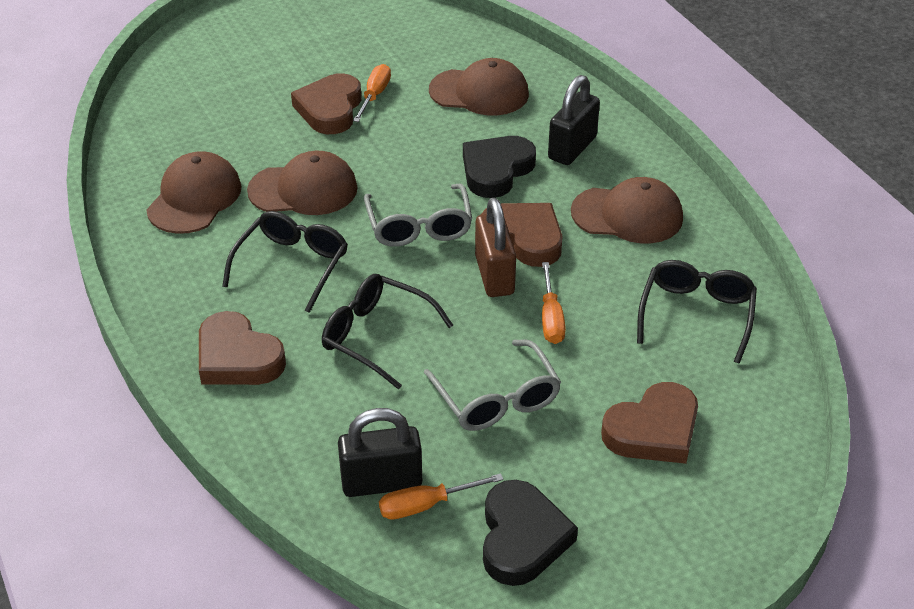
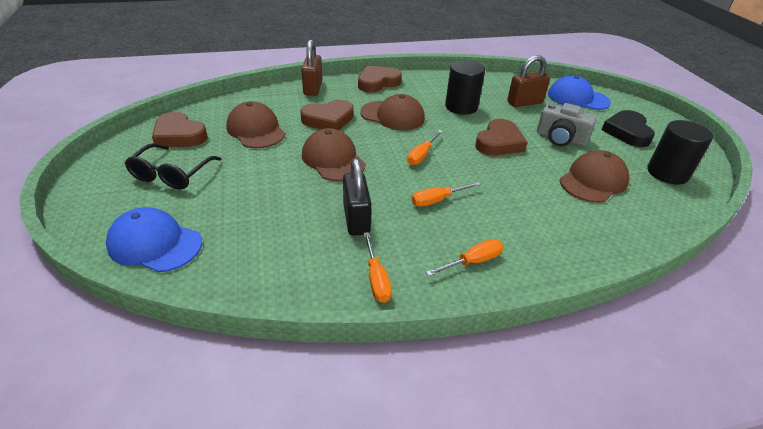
black cylinder: none = 0 -> [445,60,485,115] [647,120,713,185] = 2
black glasses: [222,211,348,313] [322,274,453,389] [637,260,757,364] = 3 -> [125,143,221,189] = 1
black heart: [463,136,536,198] [483,480,578,586] = 2 -> [602,110,655,147] = 1
black padlock: [338,408,422,497] [548,75,600,165] = 2 -> [343,158,371,236] = 1
blue cap: none = 0 -> [106,207,202,273] [548,75,611,110] = 2
brown padlock: [475,198,516,297] = 1 -> [301,40,322,96] [507,55,550,107] = 2
grey camera: none = 0 -> [537,103,597,146] = 1
grey glasses: [364,184,472,247] [424,339,561,431] = 2 -> none = 0
orange screwdriver: [353,64,391,122] [379,473,503,520] [542,262,566,344] = 3 -> [363,232,392,303] [407,130,443,165] [412,182,481,207] [426,239,504,276] = 4

